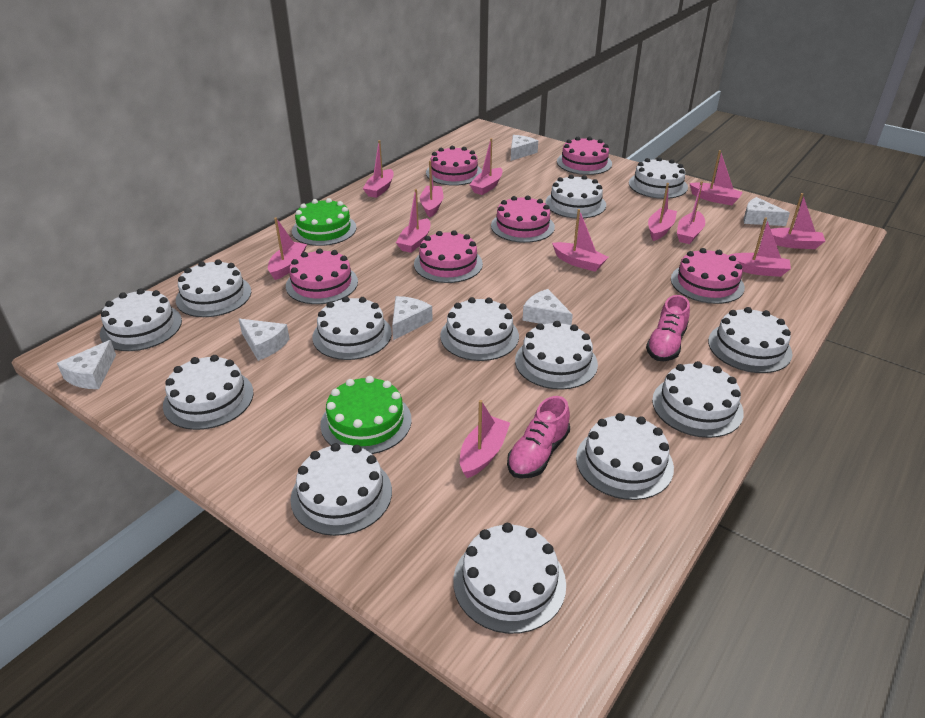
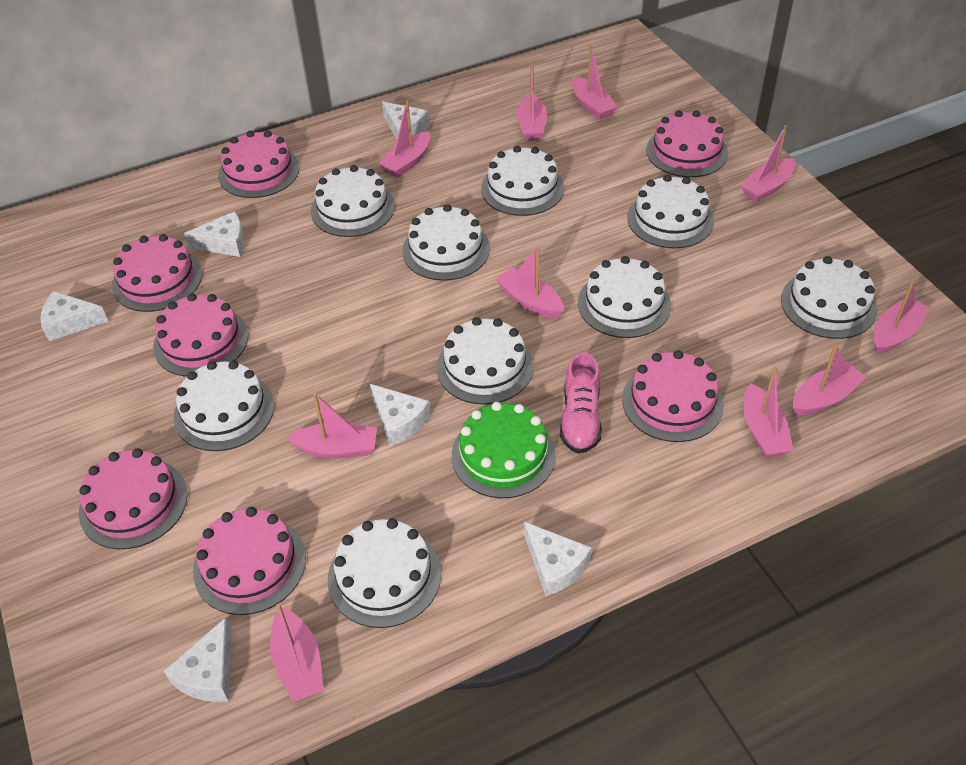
green cake: [292,198,357,246] [320,376,412,454] = 2 -> [452,402,556,498] = 1
pink boat: [268,217,307,280] [363,140,393,198] [396,189,430,253] [420,161,444,217] [460,400,510,478] [469,138,503,195] [552,209,608,272] [648,183,677,241] [677,181,705,244] [689,150,743,205] [729,217,791,277] [771,193,825,249] = 12 -> [270,604,324,702] [286,393,377,458] [379,101,430,178] [496,248,564,319] [517,64,547,141] [572,45,617,120] [741,125,795,202] [743,366,793,458] [793,344,866,415] [873,280,930,354] = 10
pink cake: [286,248,358,304] [414,230,483,283] [426,146,482,186] [491,195,555,243] [557,137,612,175] [671,248,745,304] = 6 -> [79,448,188,549] [112,234,202,312] [153,293,248,377] [193,507,306,615] [218,131,300,198] [622,350,724,442] [646,110,728,177] = 7
pink shoe: [507,396,570,479] [646,295,690,361] = 2 -> [560,353,602,454] = 1
white cake: [100,288,182,351] [163,355,254,430] [176,259,251,317] [290,443,392,536] [312,296,392,360] [440,297,519,361] [453,523,566,634] [515,321,598,390] [545,174,606,218] [576,413,674,500] [629,157,688,199] [652,361,744,438] [708,307,792,373] = 13 -> [174,361,274,451] [311,165,395,237] [328,518,441,628] [402,204,490,281] [437,317,534,404] [481,146,564,216] [578,256,671,338] [627,175,714,248] [781,256,877,339] = 9

